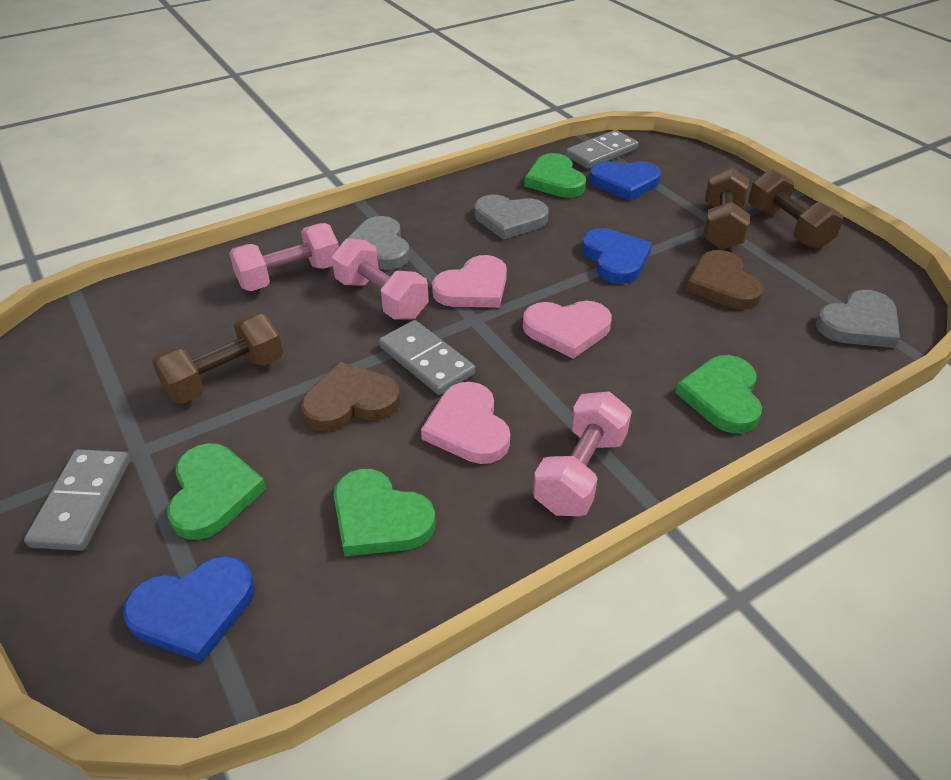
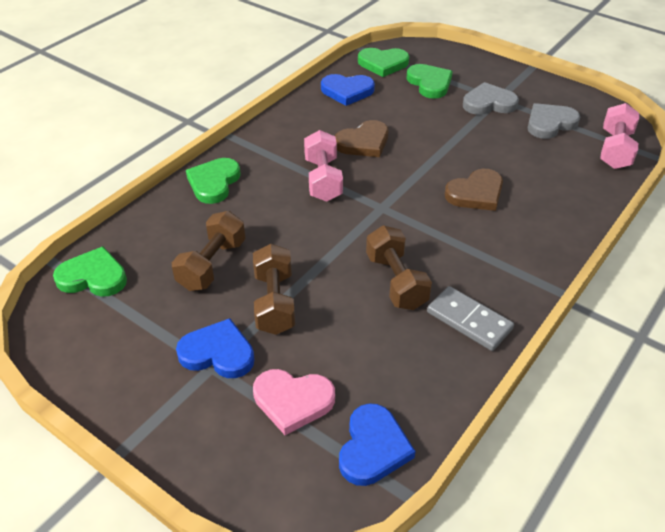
grey domino: [24,449,130,551] [379,320,475,395] [566,130,639,169] = 3 -> [427,286,514,351] = 1
grey heart: [348,216,410,270] [475,195,548,240] [816,290,900,348] = 3 -> [463,82,519,115] [528,103,580,139] = 2
pink dumbbell: [229,223,339,291] [332,238,429,319] [533,391,632,516] = 3 -> [304,130,343,202] [600,103,639,169] = 2
pink heart: [421,382,510,464] [432,255,507,308] [523,301,612,359] = 3 -> [253,369,335,435] = 1

